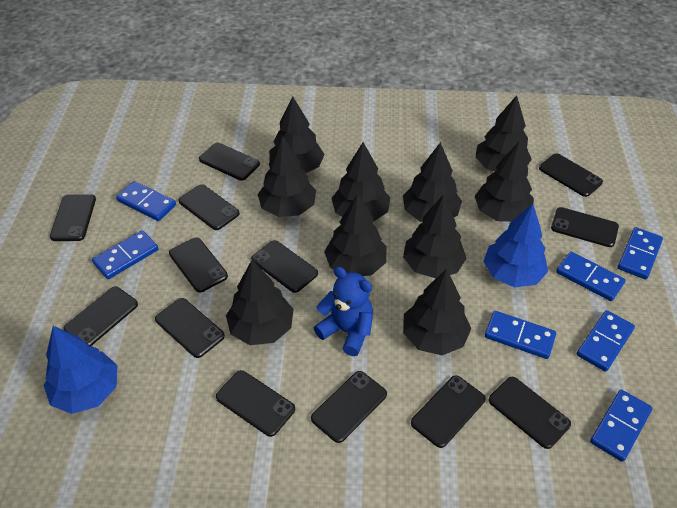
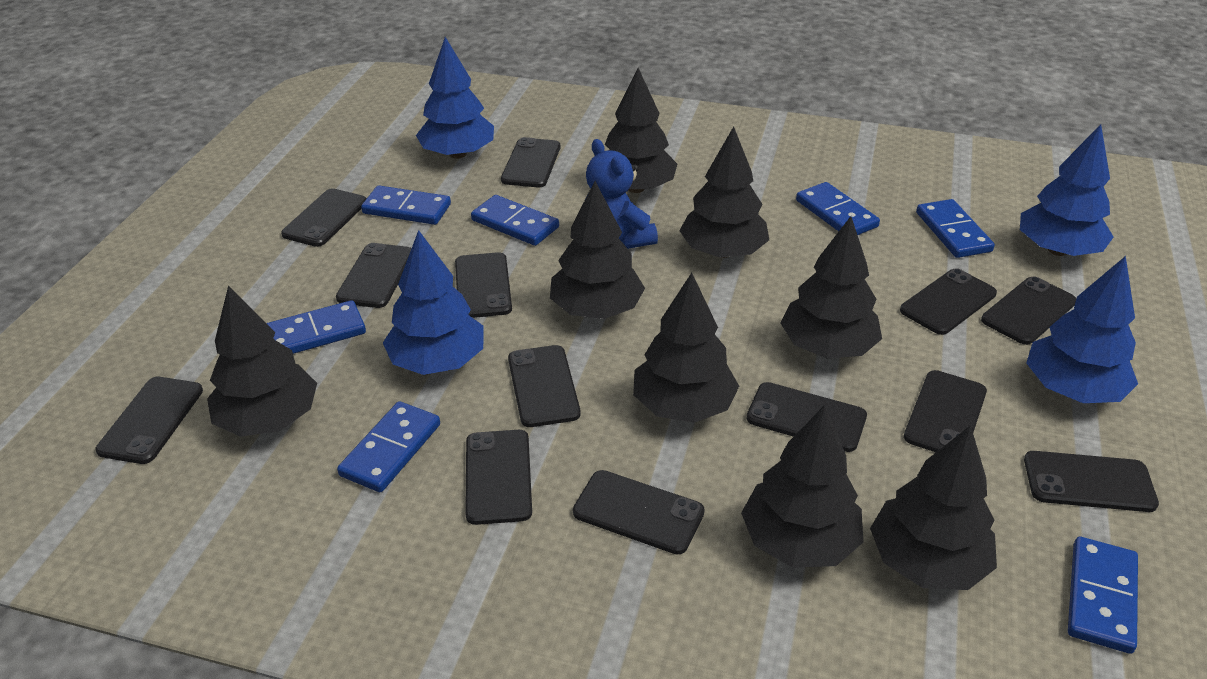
black tree: [226,260,294,345] [258,136,316,217] [269,96,325,173] [324,194,386,276] [331,142,390,221] [403,142,462,222] [403,194,467,278] [403,269,471,355] [475,95,532,171] [475,141,534,222] = 10 -> [207,286,317,437] [550,181,645,319] [605,68,677,193] [633,273,739,423] [679,126,769,258] [741,405,863,568] [780,216,882,358] [870,425,997,590] = 8
blue tree: [44,326,118,414] [483,204,548,287] = 2 -> [383,230,483,375] [416,37,494,159] [1020,124,1114,256] [1026,256,1138,403] = 4

